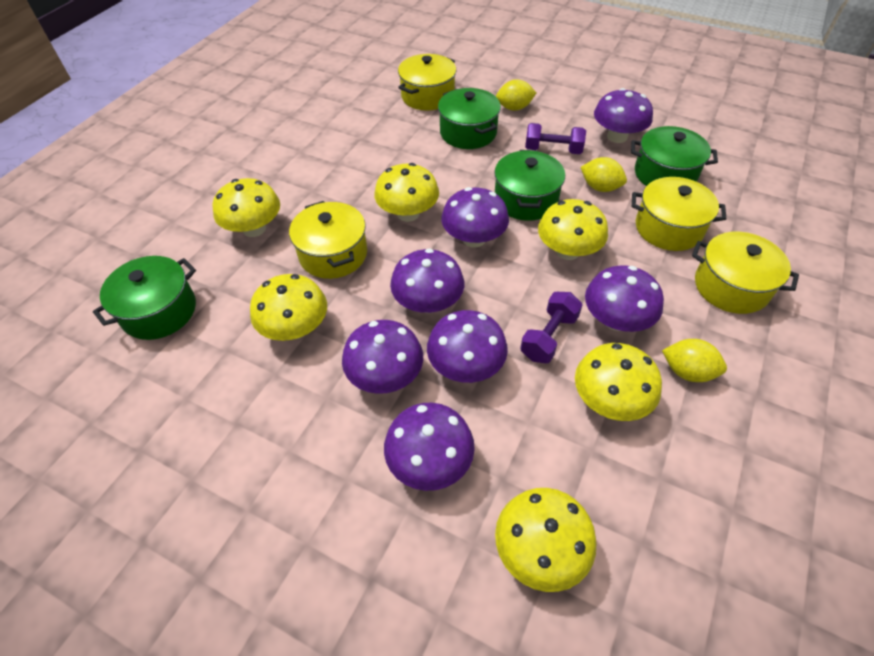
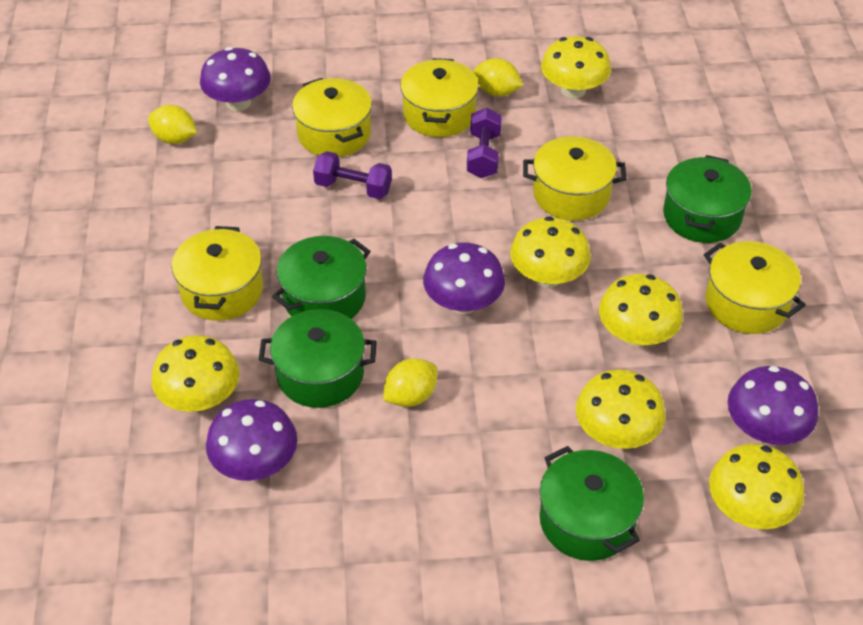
purple mushroom: [342,320,423,394] [384,403,475,491] [390,249,464,313] [427,310,508,383] [441,187,509,247] [585,265,664,332] [594,88,653,143] = 7 -> [200,47,271,111] [206,399,297,481] [423,243,505,314] [728,366,818,445] = 4
yellow pot: [289,201,367,279] [398,54,456,111] [632,177,727,251] [692,232,799,314] = 4 -> [172,226,263,321] [292,78,372,157] [400,58,479,137] [523,136,626,220] [704,241,806,334] = 5

